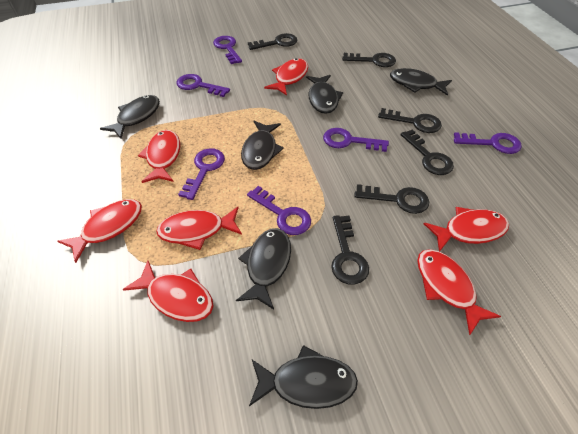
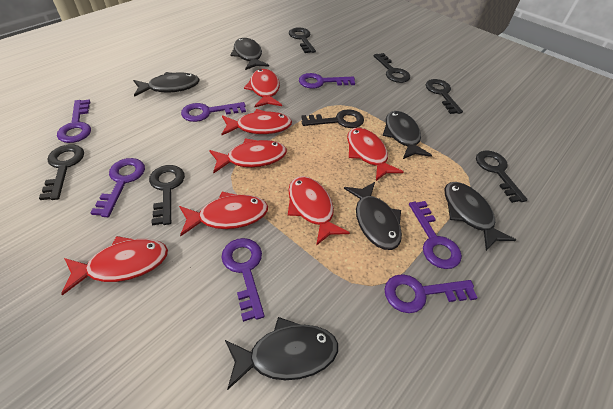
black key: [248,33,297,50] [331,215,369,285] [342,53,396,67] [354,184,429,214] [378,108,442,133] [400,129,454,175] = 6 -> [39,145,84,200] [149,165,185,225] [289,27,316,53] [301,109,364,128] [373,53,410,83] [426,79,463,114] [476,151,528,203] = 7
purple key: [177,74,230,97] [178,148,225,200] [213,36,242,64] [247,186,311,235] [323,128,389,152] [454,132,522,154] = 6 -> [57,99,91,143] [91,158,145,217] [181,102,246,122] [221,238,265,322] [299,73,355,89] [384,274,478,313] [409,201,462,269] = 7

